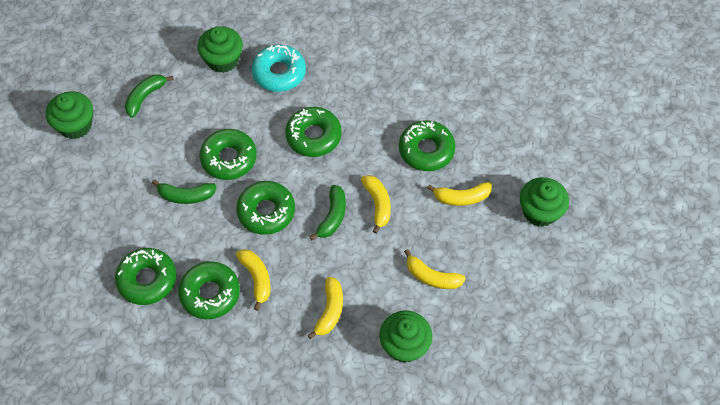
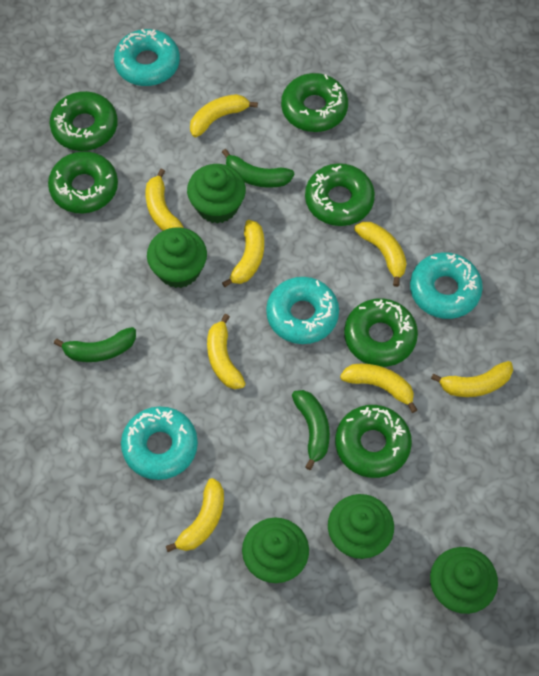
green cupcake: [46,91,93,139] [197,26,243,73] [380,311,432,363] [520,177,569,227] = 4 -> [147,227,207,288] [187,164,246,224] [242,518,309,583] [328,494,394,559] [430,547,498,614] = 5
turquoise donut: [252,44,306,92] = 1 -> [114,29,180,86] [121,406,198,480] [266,277,339,344] [410,252,483,319] = 4
yellow banana: [236,249,271,311] [308,277,343,339] [361,175,391,234] [404,249,466,289] [427,182,492,206] = 5 -> [146,169,184,231] [166,478,224,552] [190,94,258,137] [207,314,246,389] [222,220,264,287] [340,364,417,413] [354,222,407,287] [431,361,513,397] = 8

